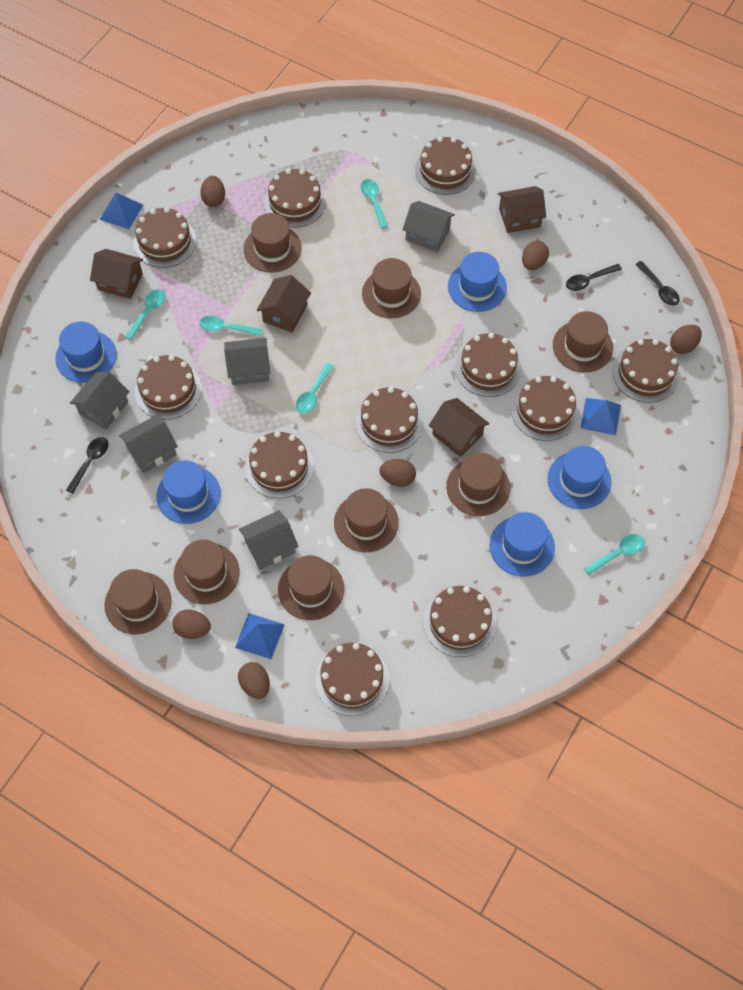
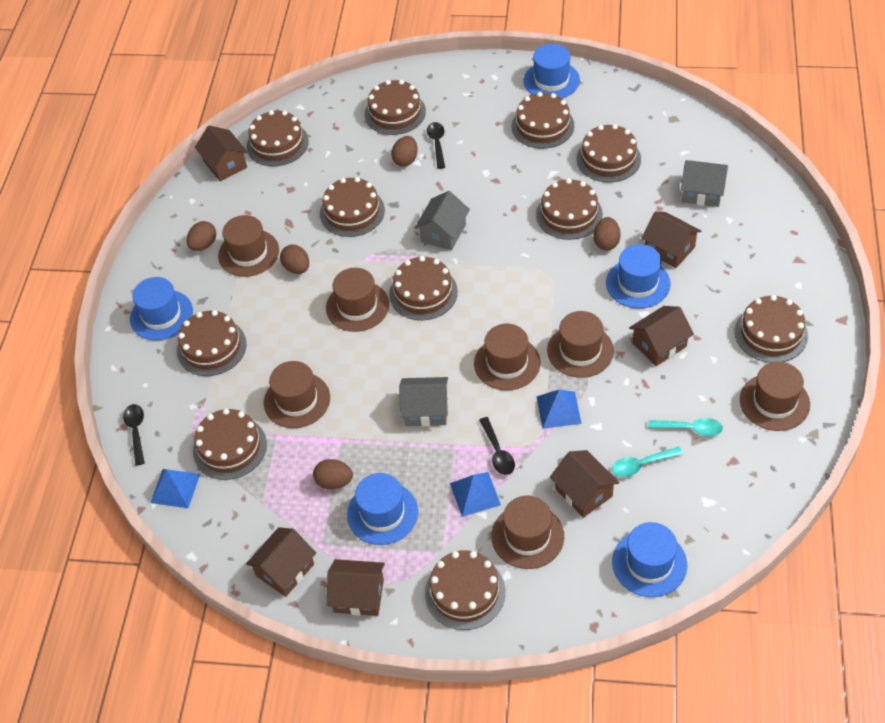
brown egg: [172,609,211,639] [200,176,225,207] [238,662,270,699] [380,459,416,487] [522,241,549,270] [670,325,702,354] = 6 -> [187,221,217,251] [280,245,309,274] [313,459,353,489] [391,136,418,167] [593,217,621,251] = 5
brown hat: [104,569,172,635] [174,540,240,604] [244,213,302,273] [278,555,344,620] [334,488,399,552] [362,258,421,318] [446,453,510,516] [553,311,613,373] = 8 -> [218,215,279,277] [264,361,330,428] [326,268,389,332] [474,324,541,390] [491,496,564,569] [547,311,614,378] [740,362,810,431] = 7
brown house: [90,249,143,299] [257,275,311,333] [429,398,489,457] [498,186,546,233] = 4 -> [195,125,248,181] [246,527,316,597] [327,559,385,616] [550,450,619,518] [629,306,694,366] [641,211,702,268] = 6
grey house: [70,371,130,430] [119,415,178,473] [224,338,271,385] [239,510,299,570] [402,201,455,252] = 5 -> [399,377,448,427] [415,191,470,250] [681,160,728,207] = 3
turquoise spoon: [125,289,165,340] [199,316,262,336] [296,363,334,413] [361,179,388,228] [584,534,645,575] = 5 -> [612,447,683,477] [648,418,723,436] = 2

